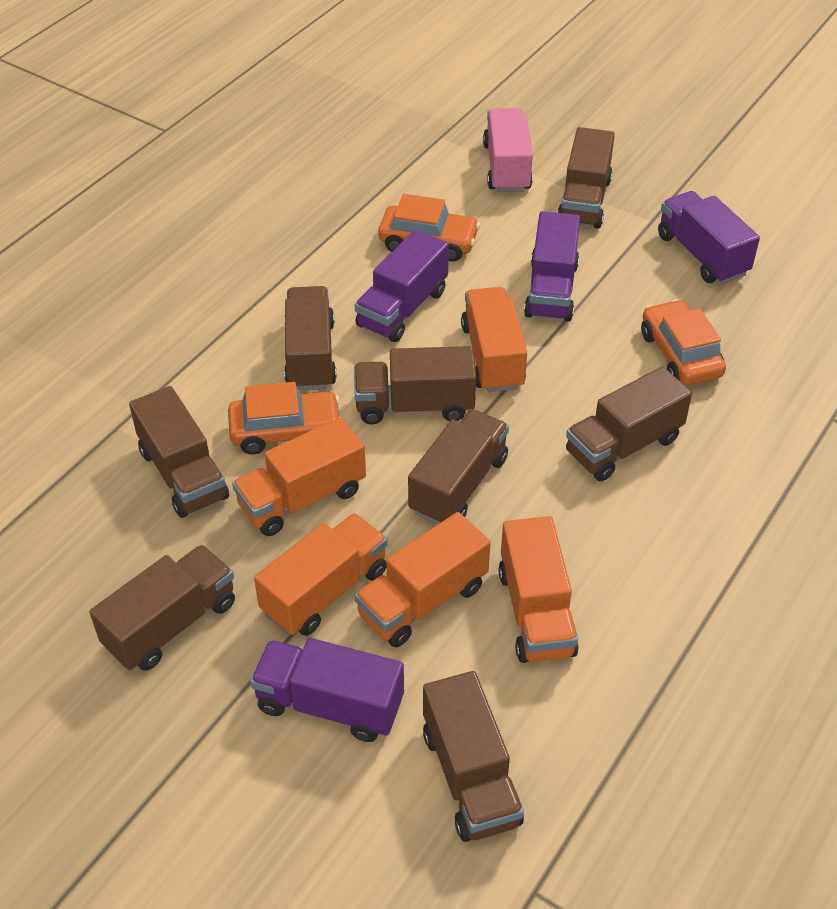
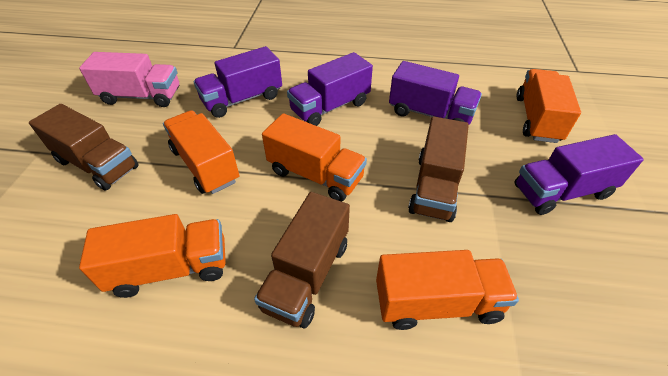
brown truck: [90,545,235,671] [129,386,229,518] [284,286,337,390] [354,346,476,425] [408,409,509,525] [423,671,524,842] [557,127,615,229] [566,367,692,481] = 8 -> [29,104,139,191] [254,192,350,328] [408,117,469,222] = 3
orange car: [228,382,340,455] [378,194,480,261] [641,299,726,385] = 3 -> none = 0

